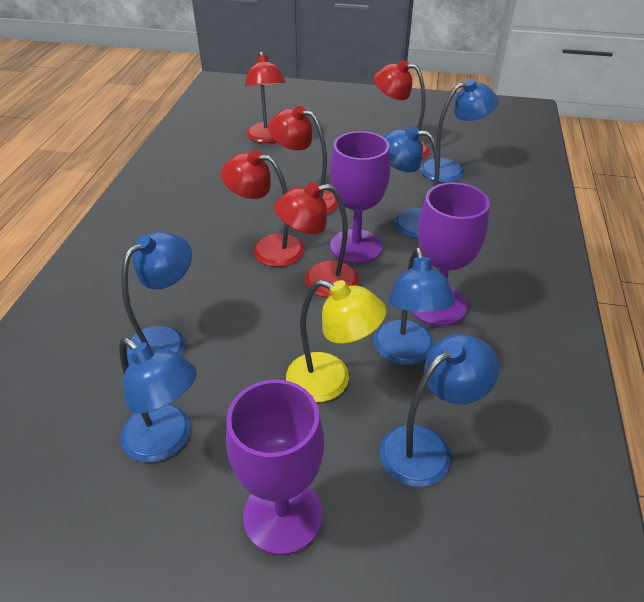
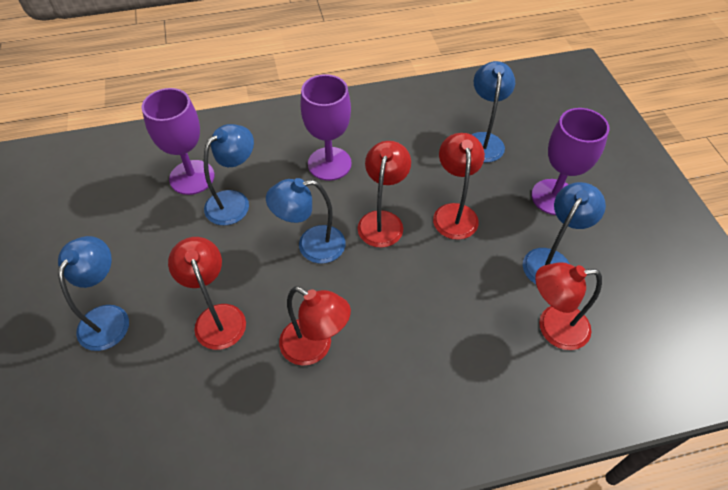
blue lamp: [119,338,197,462] [121,232,192,365] [374,247,455,365] [380,334,499,487] [384,126,440,239] [421,79,498,183] = 6 -> [58,236,129,351] [204,124,254,225] [266,178,346,264] [471,61,515,162] [523,182,606,284] = 5
yellow lamp: [286,280,386,402] = 1 -> none = 0

